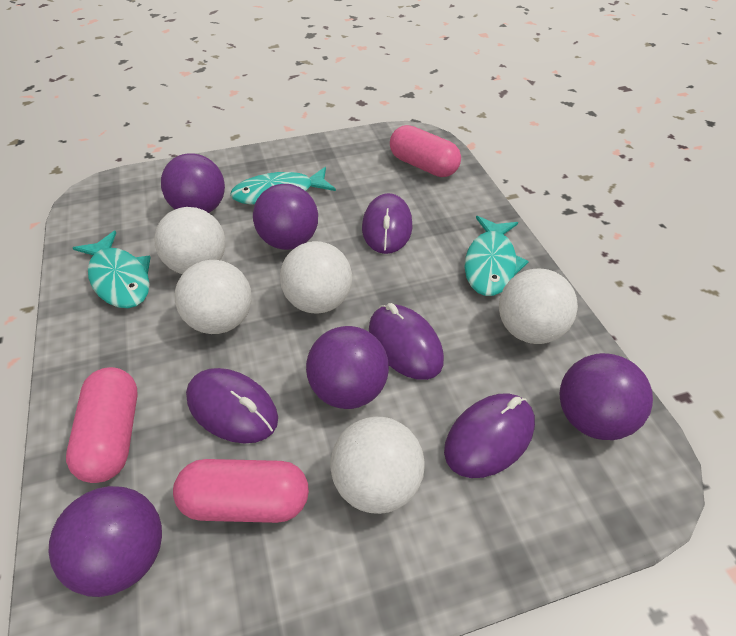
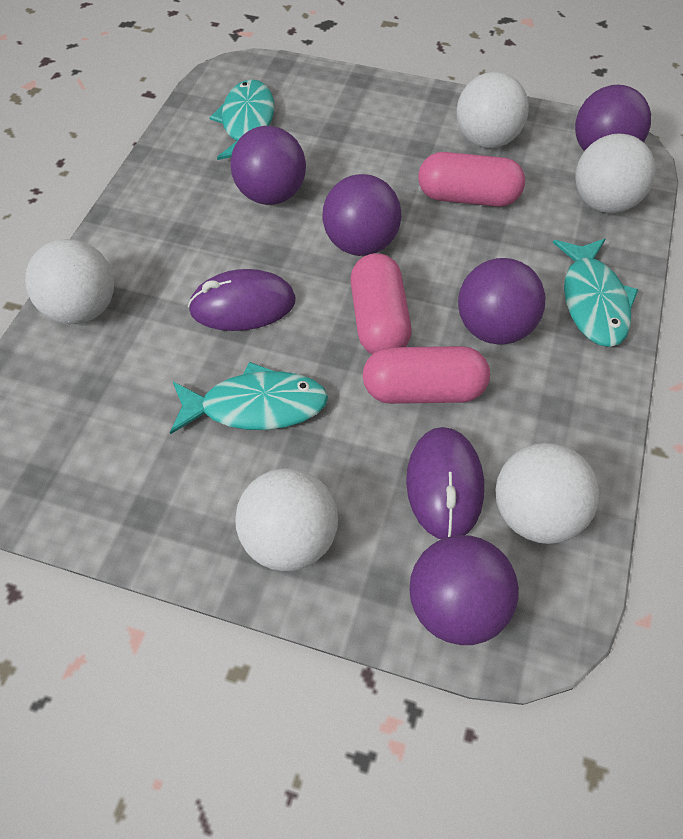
purple mouse: [186,368,278,444] [362,193,413,254] [369,303,444,380] [444,393,535,478] = 4 -> [188,269,296,331] [406,427,484,539] = 2

